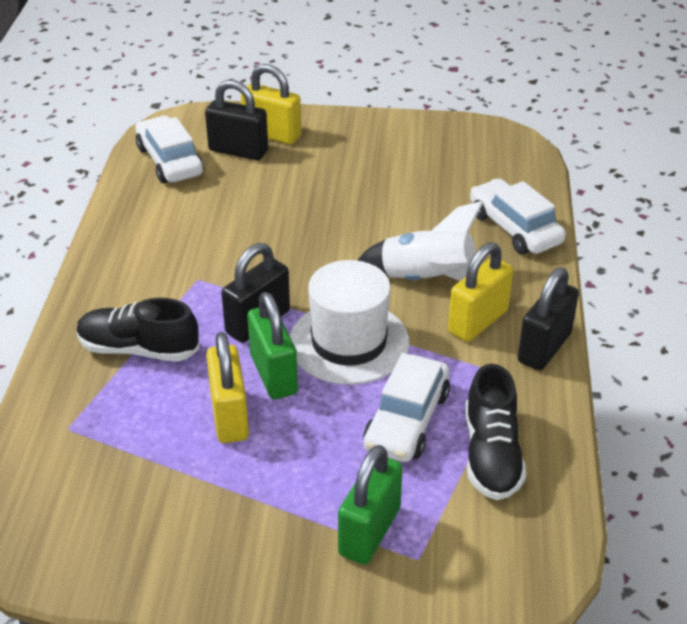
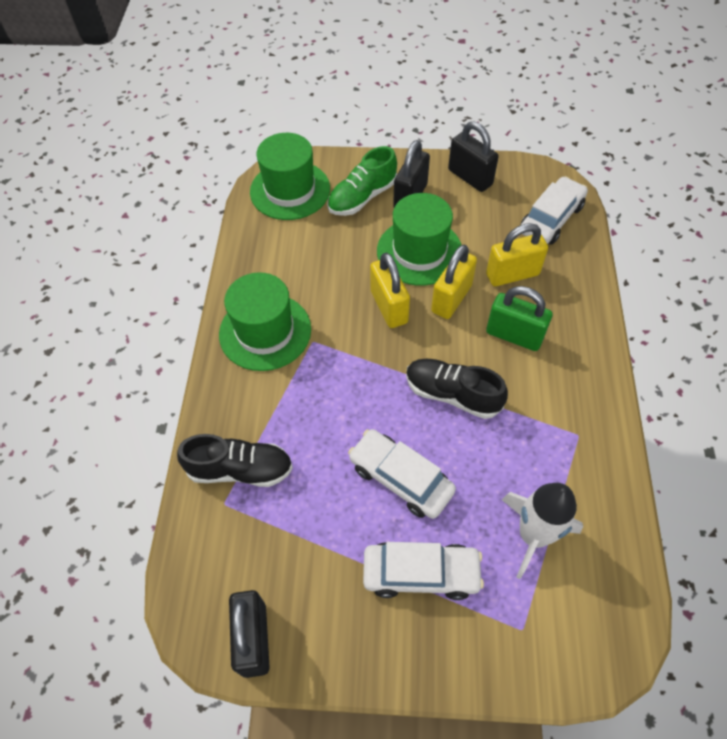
green hat: none = 0 -> [219,272,311,371] [250,133,330,220] [377,193,461,286] = 3
green padlock: [247,292,298,399] [338,445,403,565] = 2 -> [486,286,553,351] = 1
green shoe: none = 0 -> [327,146,397,216] = 1
white hat: [290,260,409,385] = 1 -> none = 0

